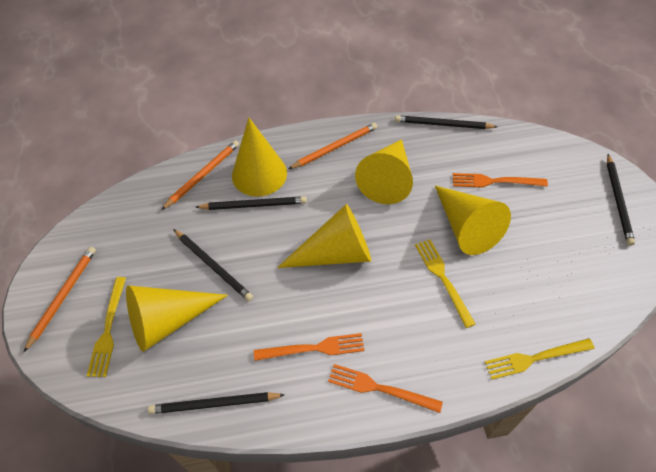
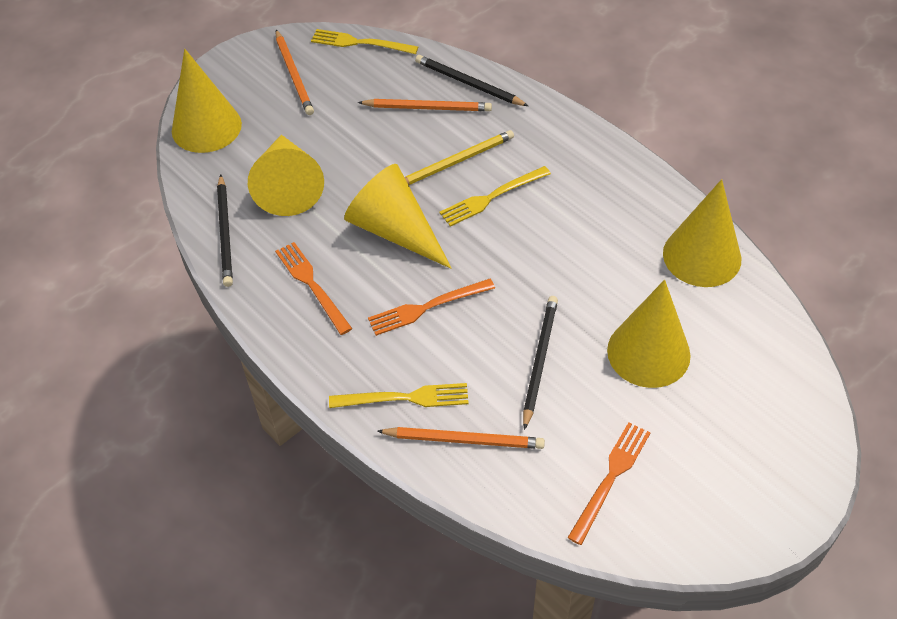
black pencil: [148,392,284,414] [173,229,253,301] [196,196,307,210] [395,115,498,129] [607,154,635,246] = 5 -> [217,174,233,287] [415,55,528,106] [523,296,558,430] = 3
yellow pencil: none = 0 -> [405,130,514,185] = 1

